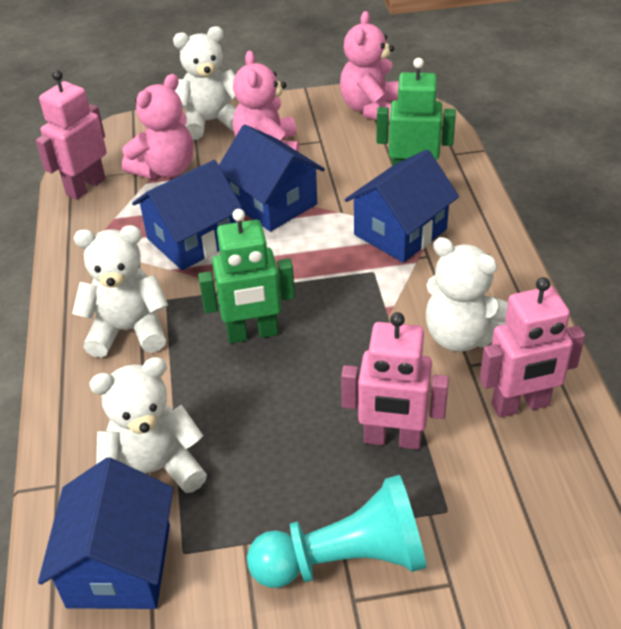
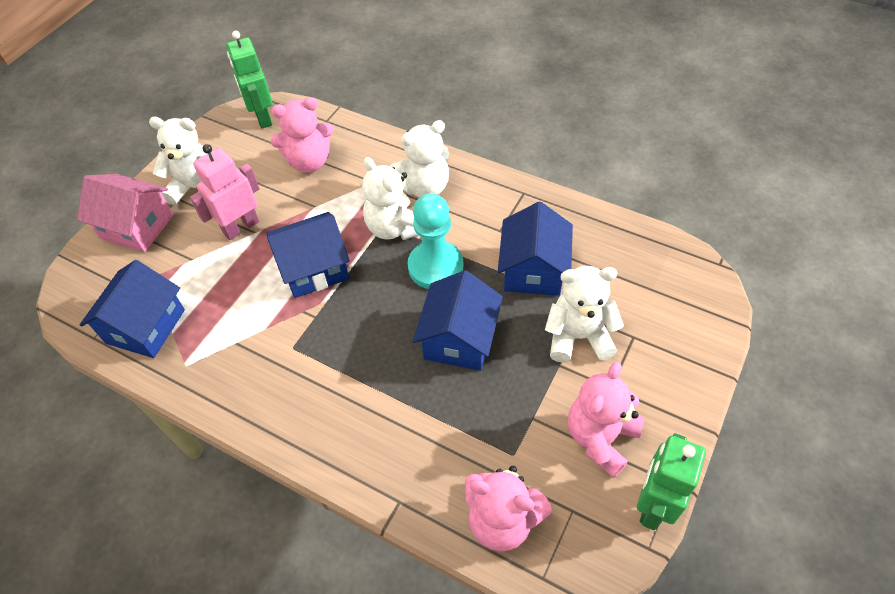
pink house: none = 0 -> [77,174,173,252] = 1
pink robot: [36,70,107,200] [341,312,449,450] [480,277,585,418] = 3 -> [190,144,260,240] = 1

